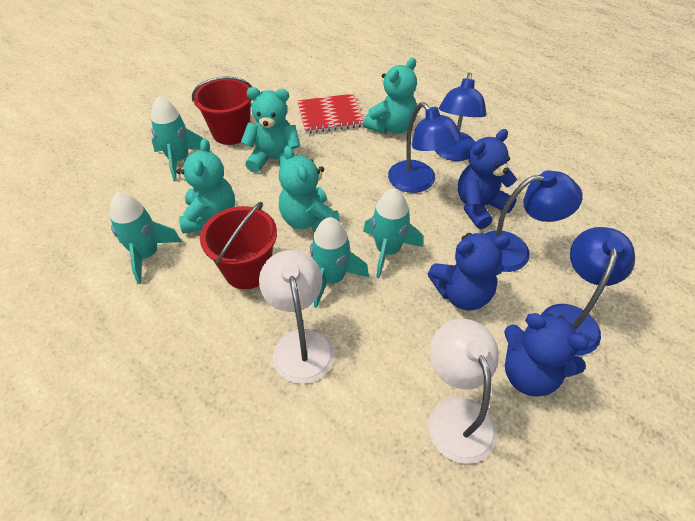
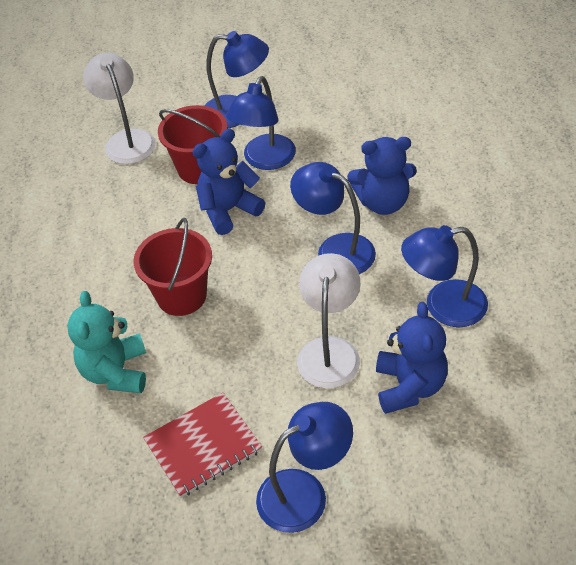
blue lamp: [388,102,462,193] [434,73,487,161] [484,170,583,272] [541,227,635,356] = 4 -> [204,31,269,128] [226,76,296,170] [256,402,353,533] [290,162,376,274] [401,225,488,327] = 5
turquoise rocket: [110,192,182,284] [151,96,203,181] [310,217,369,308] [363,188,423,278] = 4 -> none = 0
turquoise teddy bear: [177,139,235,234] [241,87,300,173] [279,145,340,232] [363,58,417,134] = 4 -> [67,291,146,393] = 1

